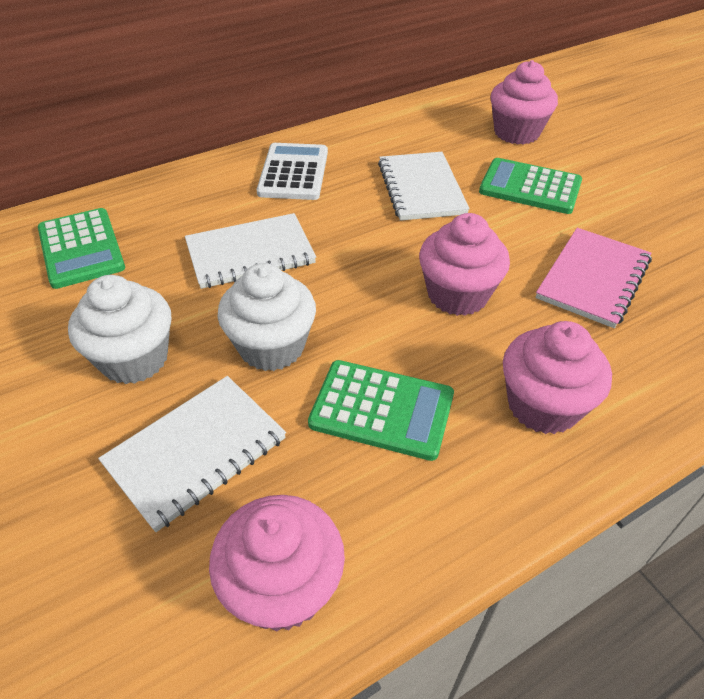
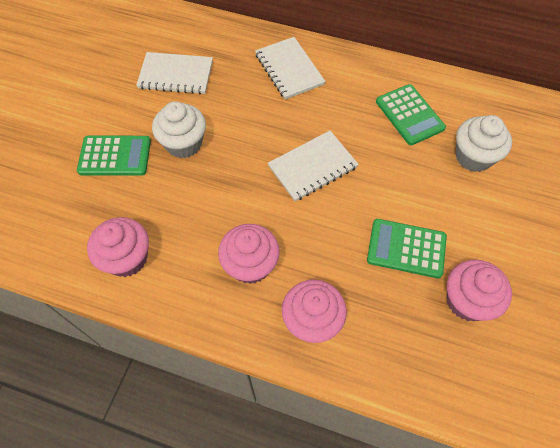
pink notebook: [536,228,652,328] = 1 -> none = 0
white calculator: [257,143,328,200] = 1 -> none = 0

